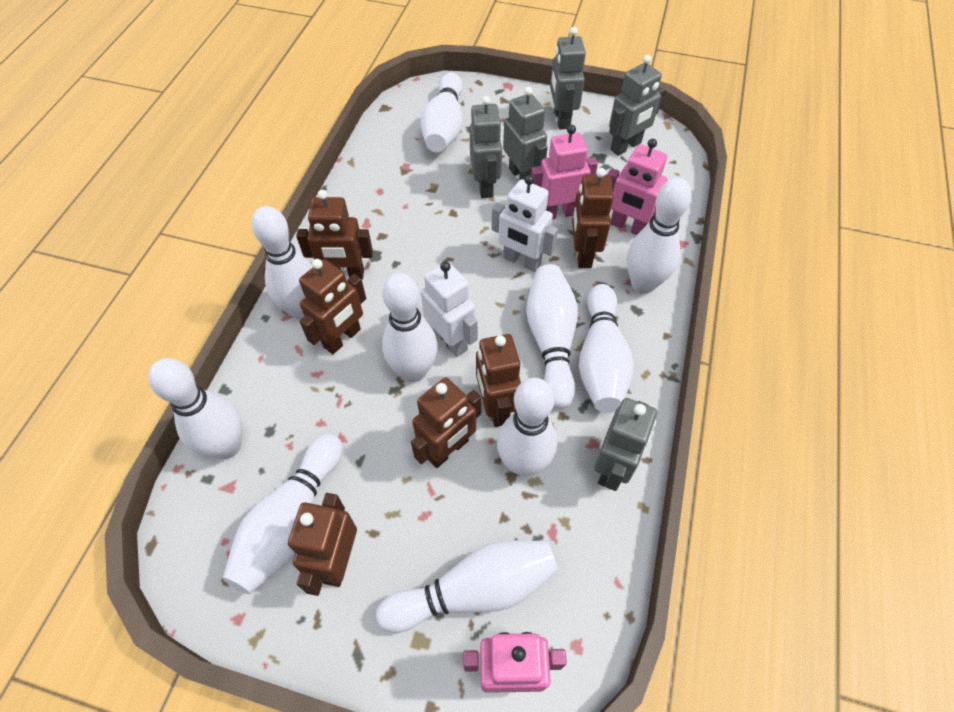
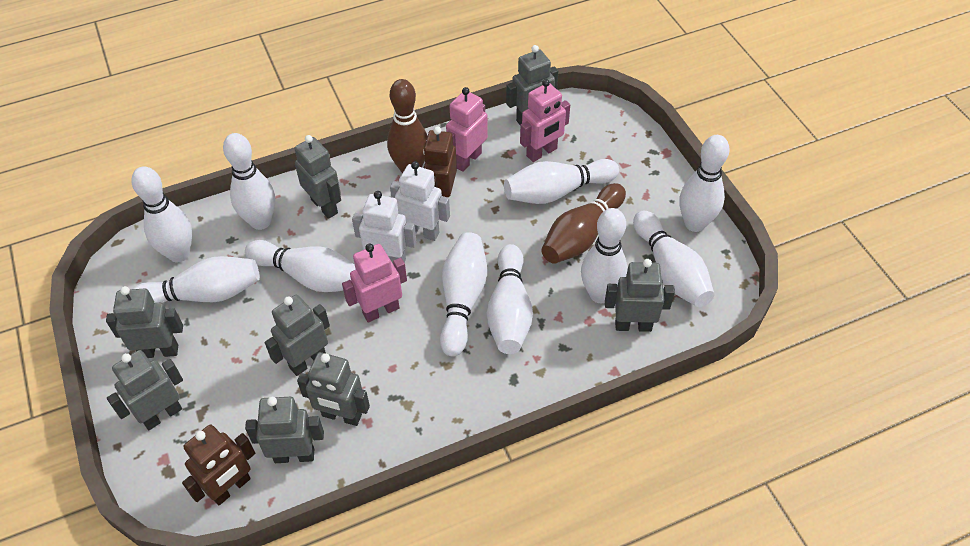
brown bowling pin: none = 0 -> [387,79,427,173] [541,183,626,264] = 2
brown robot: [288,493,357,596] [296,190,373,280] [299,259,366,354] [411,377,481,468] [476,334,521,427] [572,168,614,268] = 6 -> [182,424,255,505] [423,127,457,197] = 2
grey robot: [470,96,502,198] [503,86,547,180] [550,27,586,130] [594,398,657,491] [609,55,664,156] = 5 -> [106,286,183,358] [107,350,183,430] [245,397,324,463] [265,295,330,376] [295,135,341,219] [297,352,370,426] [506,45,558,125] [605,259,675,332] = 8

